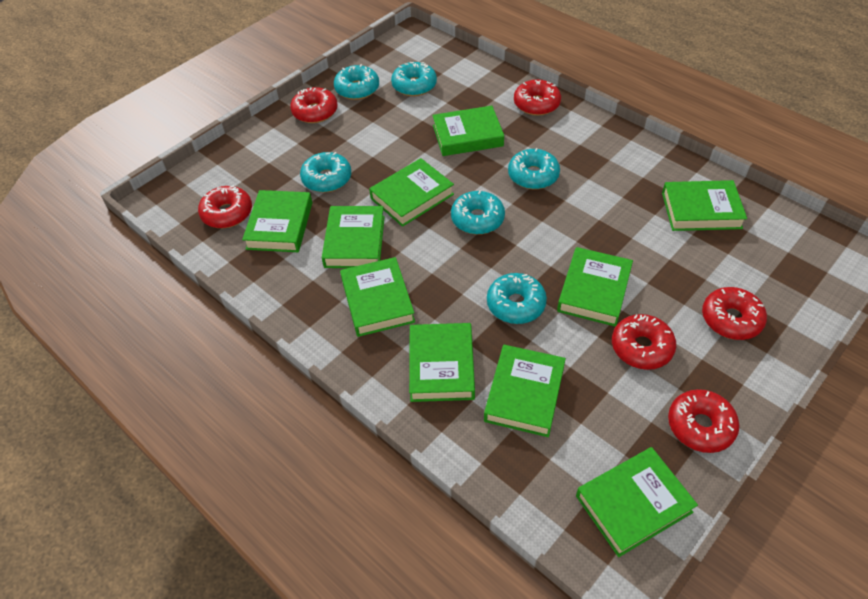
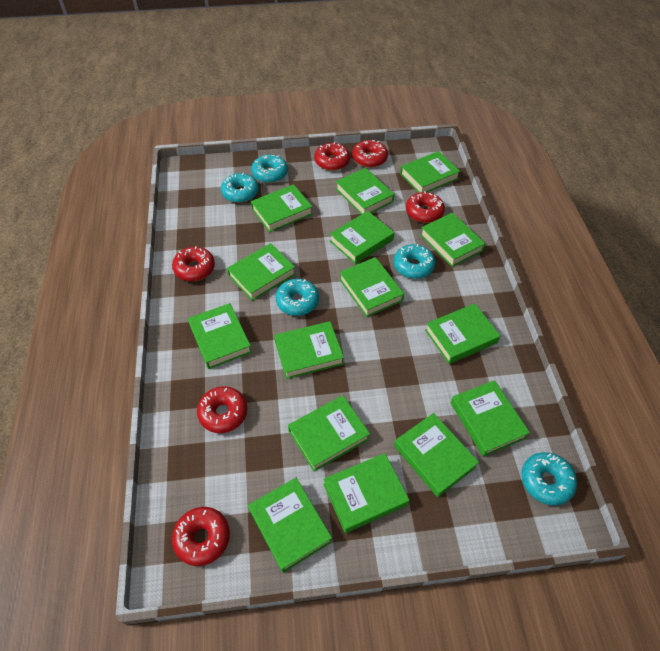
green book: [242,190,312,252] [322,206,385,268] [340,257,415,337] [369,158,454,227] [409,323,475,402] [432,106,504,156] [484,345,566,437] [557,247,633,327] [576,447,698,557] [662,180,747,231] = 10 -> [188,303,252,369] [227,243,296,301] [248,478,332,573] [251,184,313,232] [274,321,344,379] [288,395,370,472] [323,453,409,533] [330,211,394,264] [336,168,395,215] [339,257,404,317] [394,413,479,497] [400,151,461,193] [420,213,485,267] [425,303,501,364] [451,380,530,457] = 15
turquoise donut: [300,152,351,193] [334,64,379,100] [391,62,437,96] [451,190,505,235] [487,273,547,324] [508,148,560,189] = 6 -> [221,173,259,203] [251,154,288,183] [276,279,319,316] [393,244,435,279] [521,452,577,505] = 5

